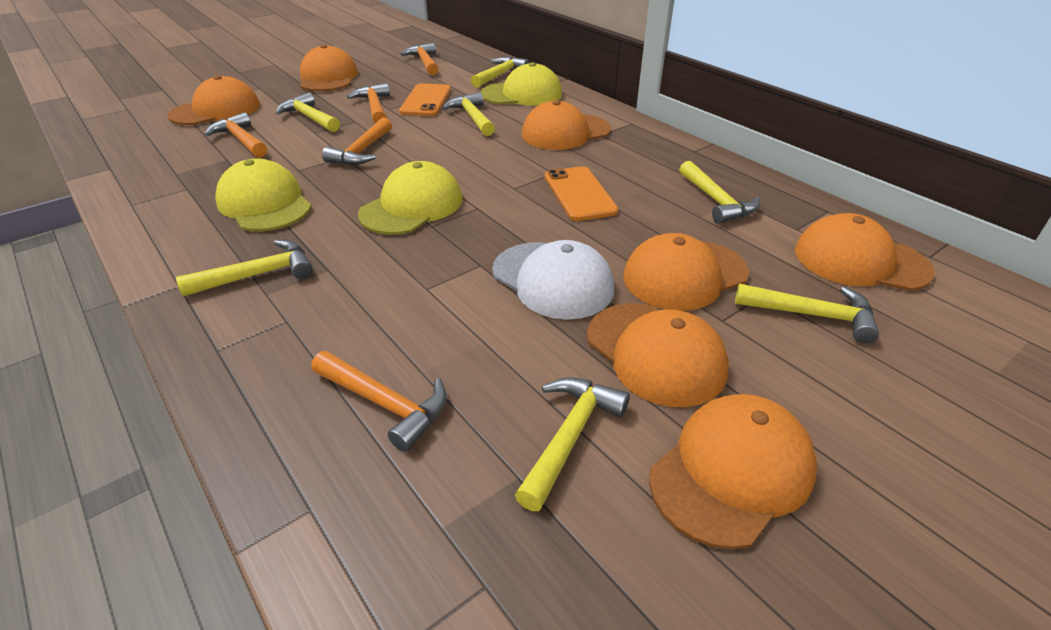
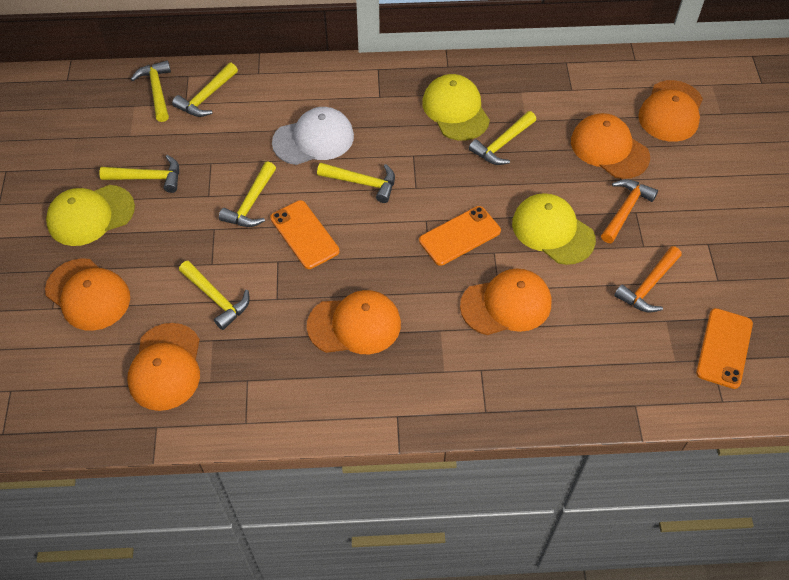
orange cap: [167,75,260,125] [300,44,358,91] [522,100,611,150] [587,303,729,407] [623,233,749,311] [649,394,817,549] [795,213,934,291] = 7 -> [45,258,130,331] [127,323,200,411] [307,290,401,354] [460,268,551,335] [571,113,650,179] [638,80,703,142] = 6
orange hammer: [205,112,267,158] [311,351,447,452] [322,118,392,165] [347,83,390,123] [401,43,439,75] = 5 -> [601,179,658,243] [614,246,682,312] = 2
orange phone: [399,83,451,116] [545,166,618,221] = 2 -> [270,200,339,269] [419,206,501,266] [696,308,753,389] = 3

